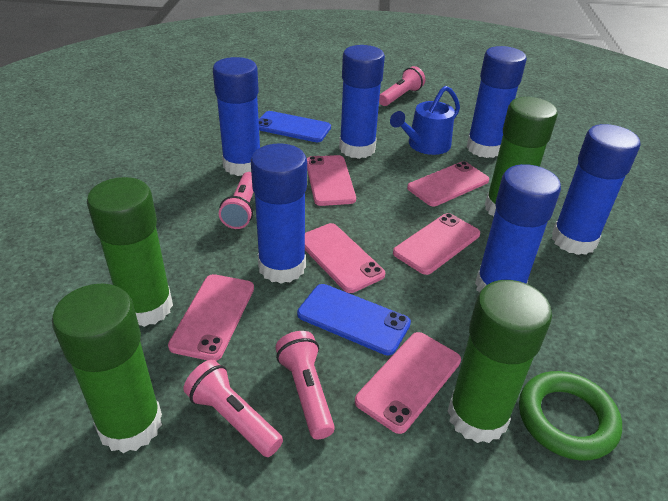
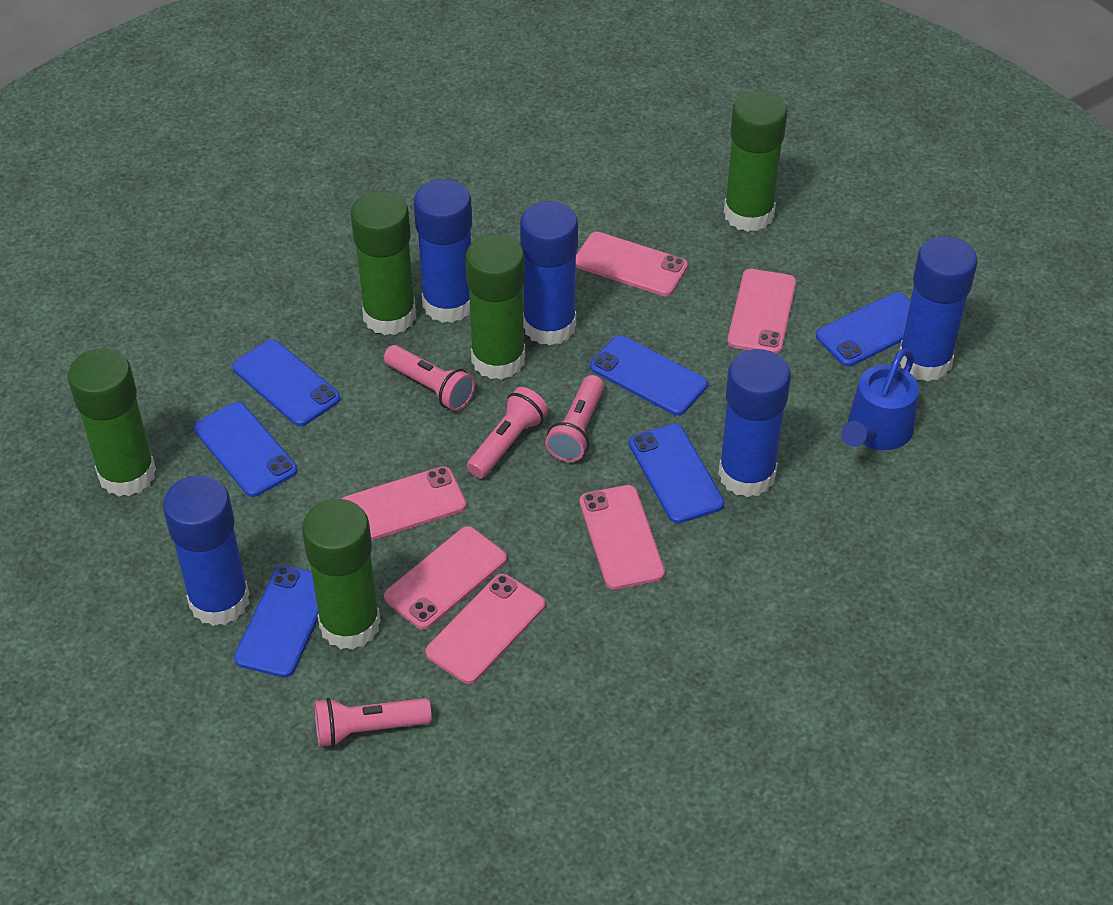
blue glue stick: [213,57,260,176] [251,143,307,283] [339,45,385,159] [467,46,527,158] [475,164,561,292] [552,124,640,255] = 6 -> [163,475,249,626] [414,179,472,323] [520,201,578,346] [718,349,791,497] [899,236,978,382] = 5
blue phone: [259,111,331,142] [297,284,411,356] = 2 -> [194,402,298,497] [232,339,340,426] [234,565,319,678] [590,335,708,416] [629,424,725,524] [816,292,910,367] = 6
green glue stick: [52,284,162,453] [87,177,173,327] [448,280,552,443] [485,97,558,217] = 4 -> [68,348,156,497] [302,499,380,650] [351,191,416,335] [465,234,525,380] [724,91,787,232] = 5
green ring: [519,371,622,460] = 1 -> none = 0

